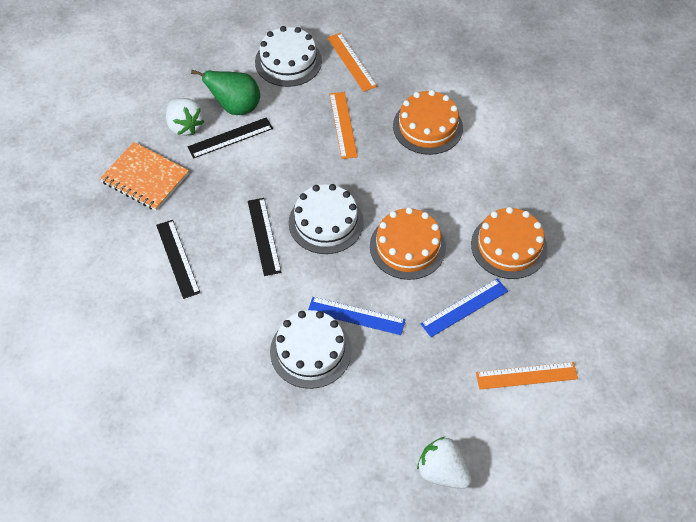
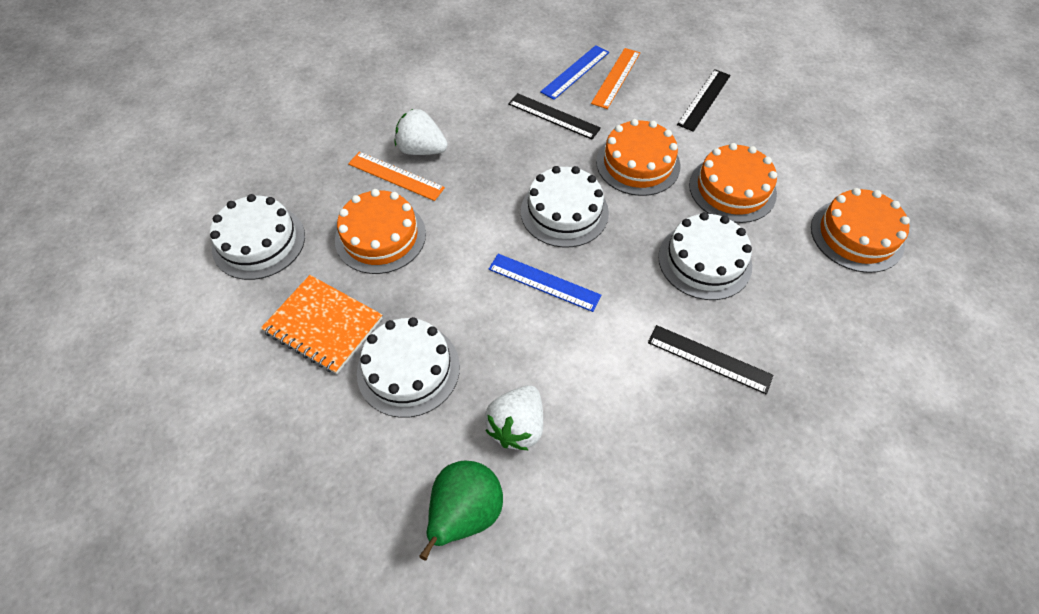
orange cake: [370,207,446,280] [393,90,463,155] [471,207,548,279] = 3 -> [335,189,426,274] [596,119,680,196] [689,143,777,223] [811,188,910,273] = 4
orange ruler: [327,33,377,92] [329,92,358,159] [476,362,578,390] = 3 -> [348,152,445,201] [591,48,640,109] = 2
white cake: [255,26,322,87] [270,310,352,389] [289,184,364,254] = 3 -> [210,194,305,280] [357,317,460,418] [521,166,609,248] [658,212,752,300] = 4

